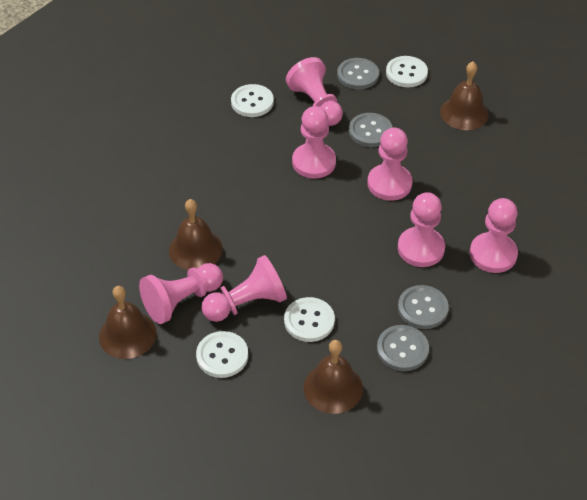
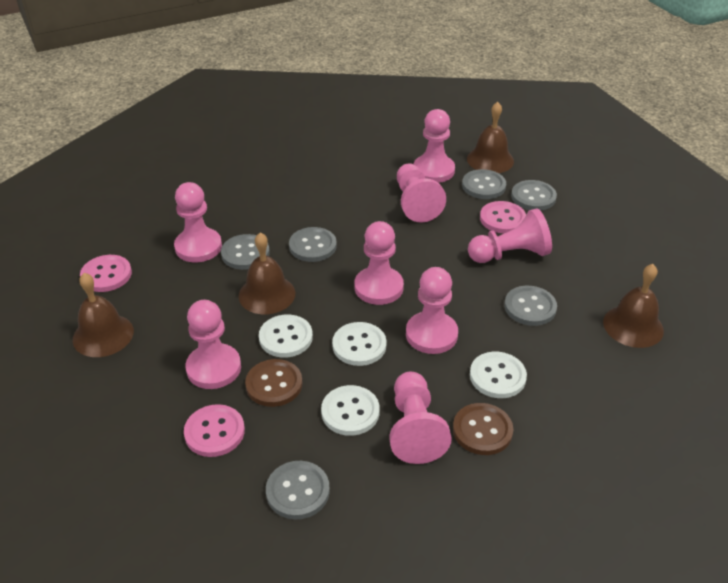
brown button: none = 0 -> [245,359,303,407] [453,403,513,455] = 2
grey button: [337,58,379,89] [349,113,393,147] [377,325,429,371] [398,285,449,329] = 4 -> [221,234,270,270] [266,461,330,520] [289,227,337,262] [462,169,506,199] [504,286,557,326] [511,180,557,211] = 6
pink button: none = 0 -> [80,255,132,292] [184,404,245,457] [480,201,526,233] = 3
pink pawn: [139,263,223,324] [201,255,287,322] [286,57,343,126] [292,106,336,179] [367,128,413,201] [398,192,445,267] [470,198,518,273] = 7 -> [174,182,222,262] [186,300,241,389] [355,221,404,305] [390,371,452,464] [397,163,446,222] [406,267,458,354] [414,109,455,183] [468,208,552,263] = 8

